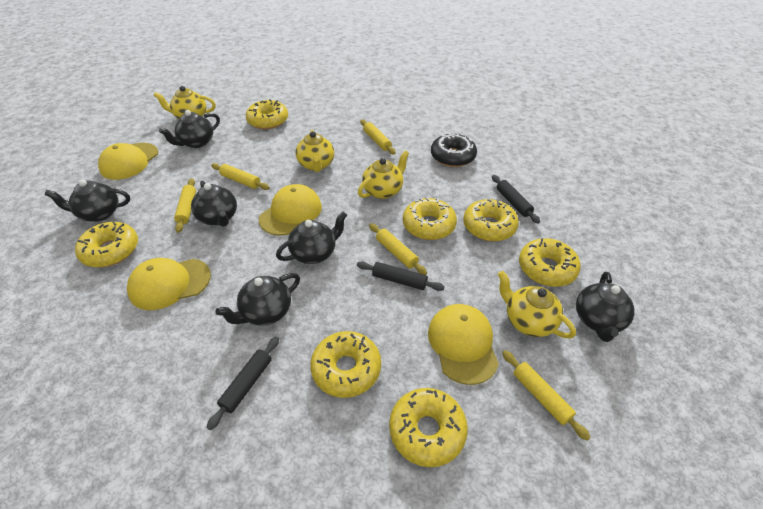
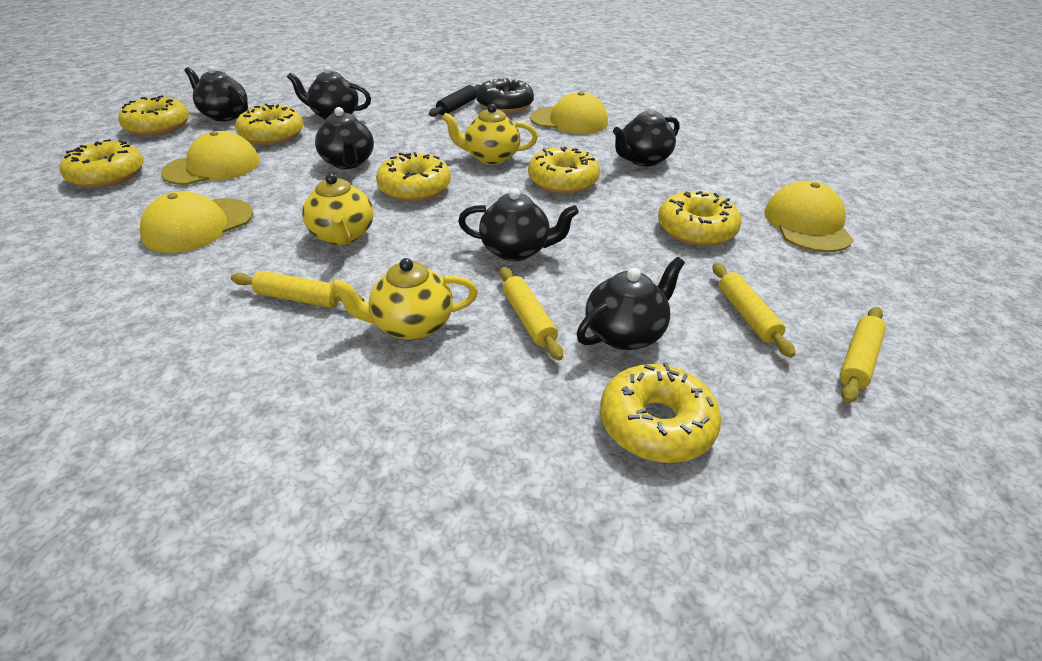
black rolling pin: [206,337,279,430] [357,261,445,291] [492,175,540,224] = 3 -> [429,84,481,117] = 1
yellow rolling pin: [174,179,196,233] [211,163,270,190] [360,120,396,154] [369,223,427,275] [502,350,591,441] = 5 -> [231,271,364,308] [500,267,563,361] [713,263,795,358] [840,307,886,403] = 4
yellow teapot: [153,86,216,119] [296,130,334,172] [358,150,409,199] [498,271,576,338] = 4 -> [302,173,373,245] [330,258,478,340] [442,104,538,165] = 3

